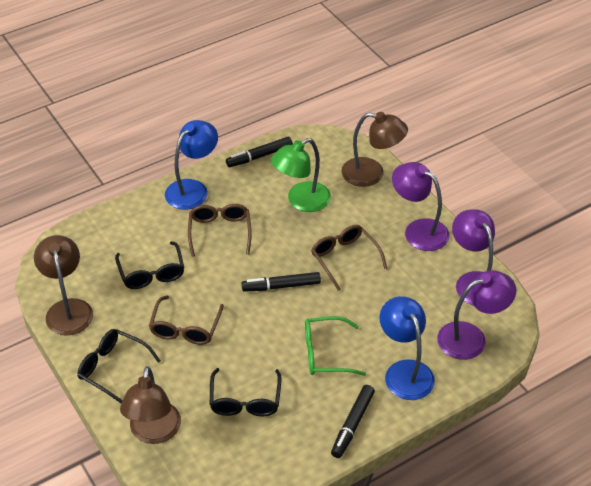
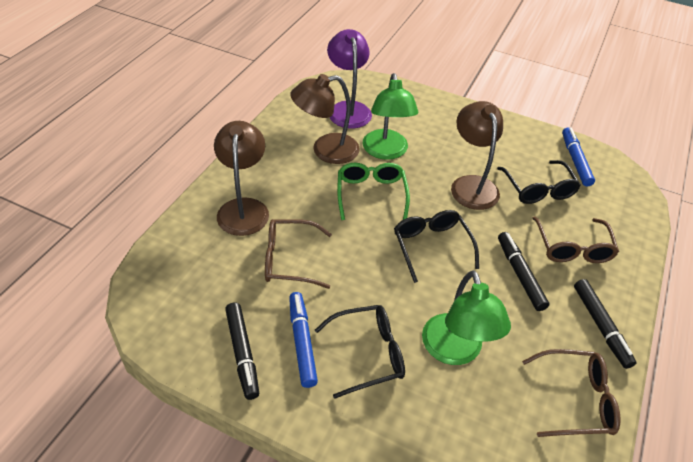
blue lamp: [165,120,218,210] [380,296,435,400] = 2 -> none = 0
blue marker: none = 0 -> [289,292,318,388] [562,127,595,187] = 2
green lamp: [271,138,331,212] = 1 -> [363,73,418,160] [422,270,511,365] = 2
purple lamp: [392,162,450,251] [437,270,517,360] [452,209,495,306] = 3 -> [327,29,372,128] = 1

